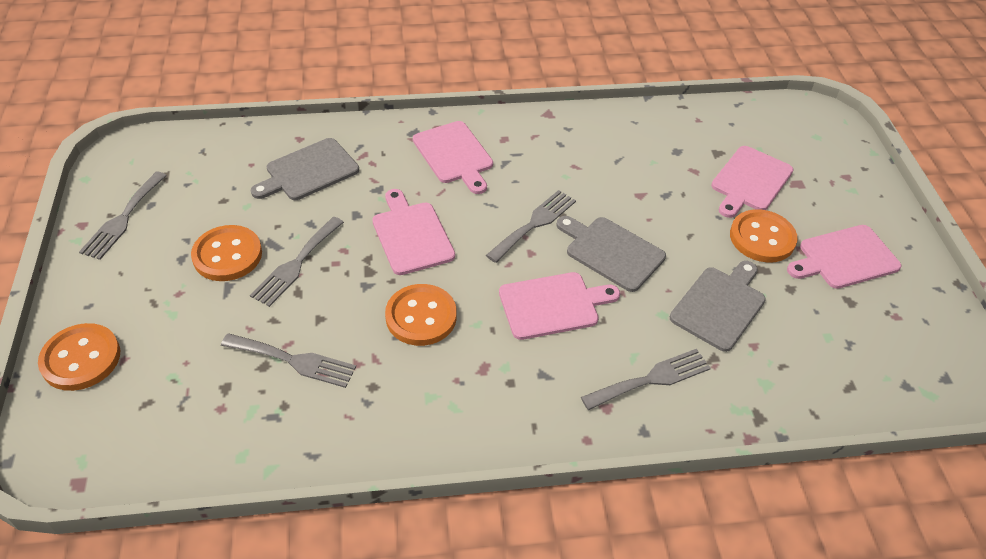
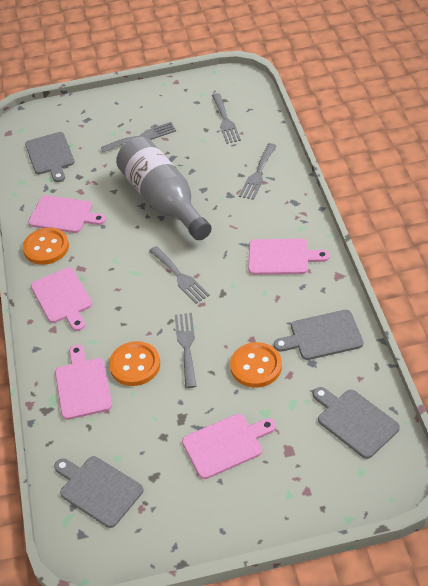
grey bottle: none = 0 -> [116,137,212,240] = 1
grey cutting board: [251,138,359,200] [556,216,666,292] [670,261,766,352] = 3 -> [25,132,75,182] [54,456,144,528] [274,310,363,360] [313,387,400,459] = 4
orange button: [38,323,120,391] [191,225,262,281] [385,284,457,346] [730,209,798,263] = 4 -> [23,228,69,265] [109,341,160,386] [230,342,282,388] = 3

